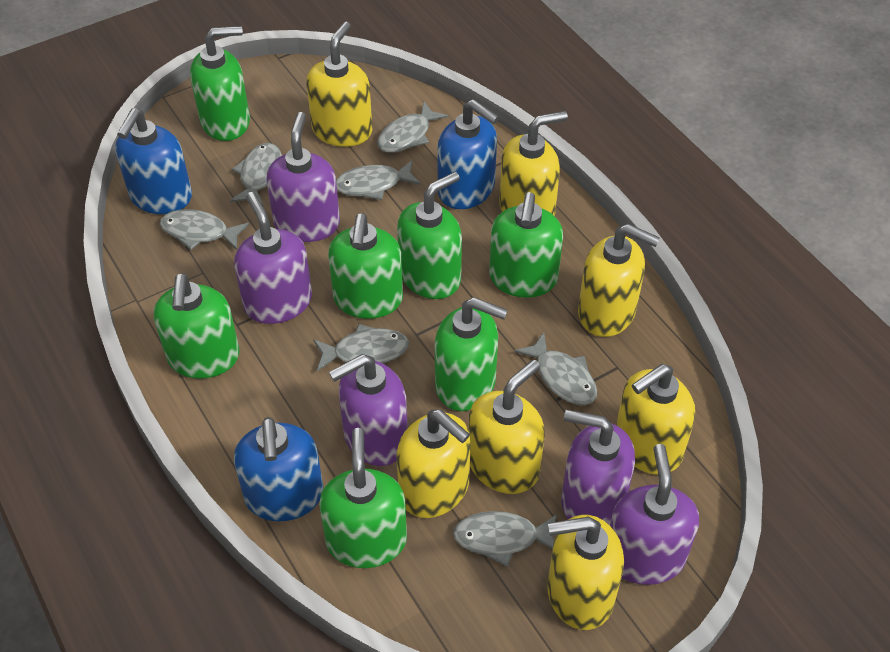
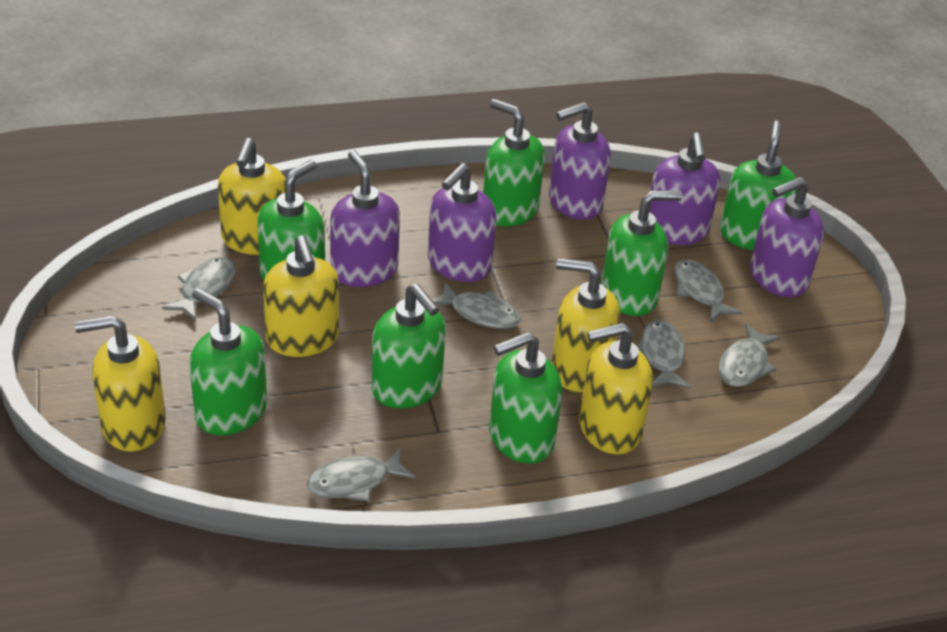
blue soap dispenser: [115,108,192,214] [234,417,323,521] [437,99,499,209] = 3 -> none = 0
grey fish: [160,209,249,250] [230,143,282,207] [313,324,409,371] [336,160,421,200] [377,102,448,153] [453,511,557,566] [514,332,597,405] = 7 -> [162,257,235,321] [307,447,415,501] [433,282,521,329] [637,320,690,389] [674,259,743,322] [718,323,781,387] = 6
yellow soap dispenser: [306,21,373,147] [396,409,471,518] [469,359,545,494] [500,111,568,216] [547,514,624,630] [578,224,660,337] [616,364,695,475] = 7 -> [74,315,166,452] [218,138,286,255] [263,235,339,357] [552,258,620,392] [579,323,653,455] = 5

